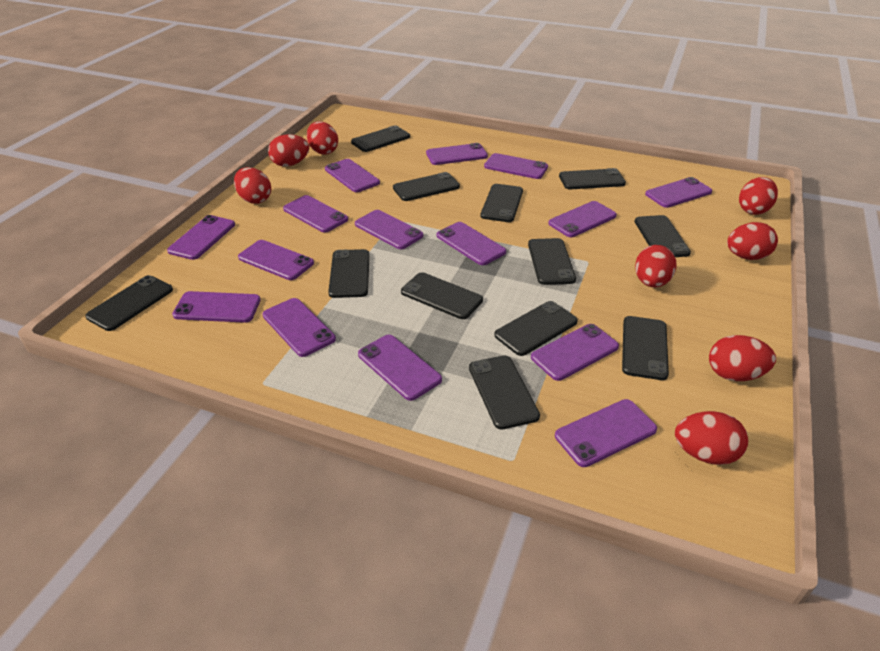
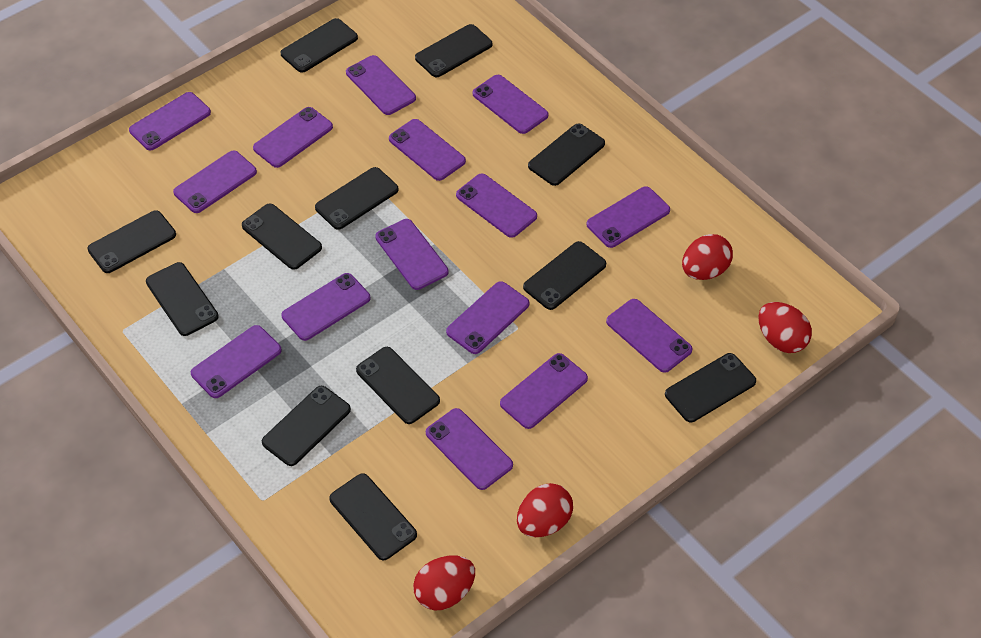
red egg: [234,167,271,204] [268,134,309,167] [307,121,338,154] [635,245,677,287] [675,411,748,465] [709,335,776,381] [727,222,778,260] [739,177,778,215] = 8 -> [413,556,475,610] [517,483,573,537] [682,234,733,280] [758,302,812,353] = 4

